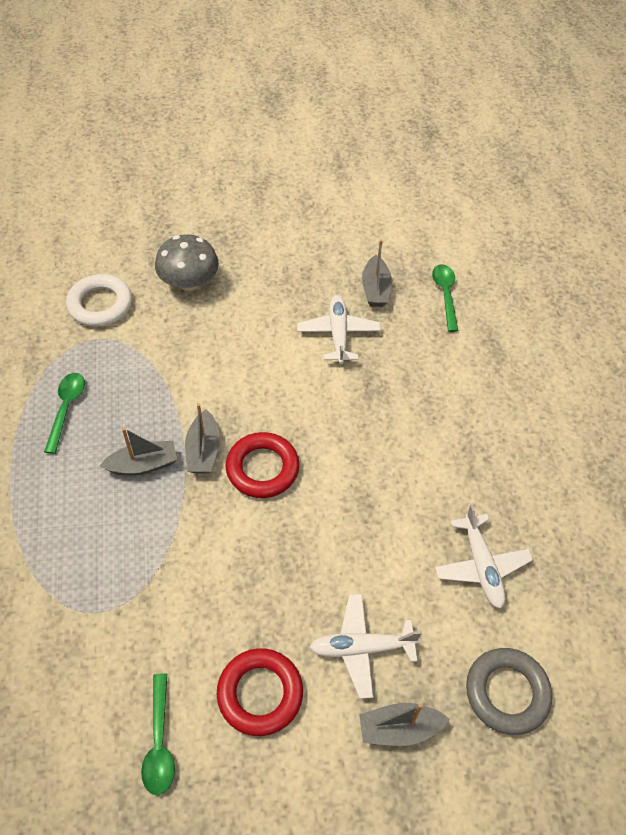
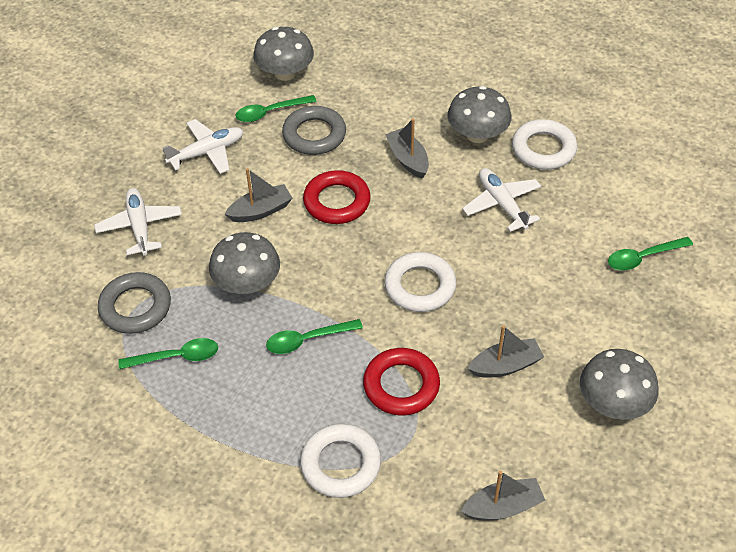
green spoon: [44,373,85,454] [141,673,175,795] [432,264,458,332] = 3 -> [119,338,218,369] [236,95,317,122] [266,319,363,354] [608,237,693,271] = 4
grey mushroom: [155,234,219,291] = 1 -> [209,232,280,294] [253,27,314,81] [447,86,511,143] [580,349,659,420] = 4
grey ring: [466,648,552,735] = 1 -> [98,272,171,334] [282,106,346,155] = 2
white ring: [66,274,132,327] = 1 -> [300,424,381,498] [385,252,456,312] [512,119,577,170] = 3

